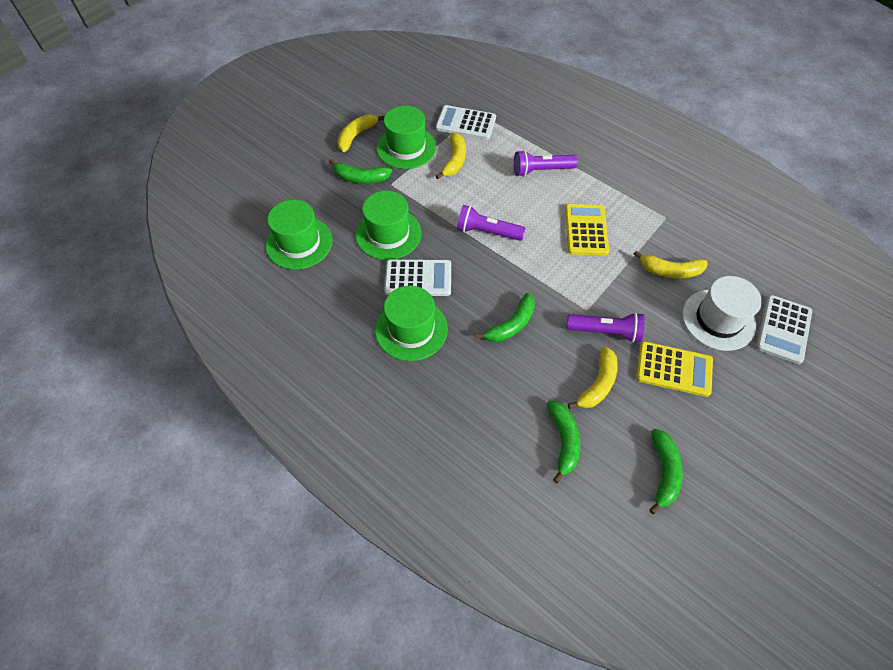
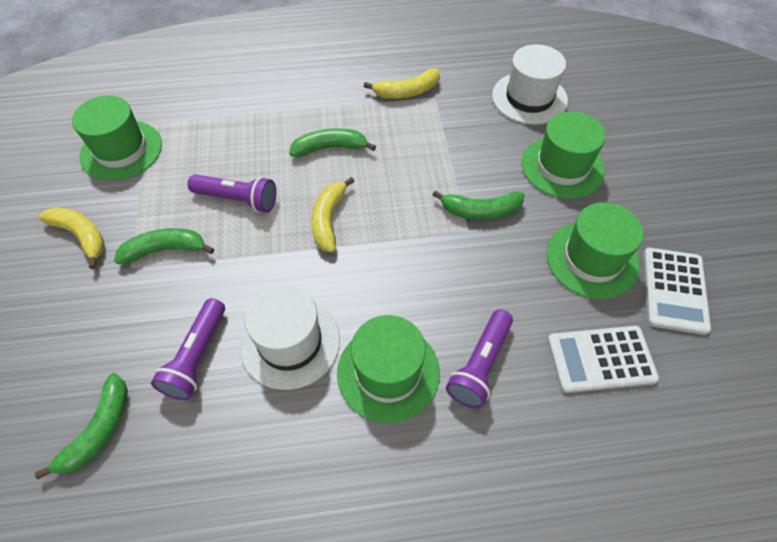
white calculator: [384,259,451,296] [436,105,496,140] [756,295,812,364] = 3 -> [547,326,659,393] [643,248,711,335] = 2
white hat: [682,276,762,351] = 1 -> [240,285,340,390] [492,44,568,125] = 2
yellow banana: [337,115,385,152] [436,133,466,179] [568,346,618,409] [634,250,708,278] = 4 -> [38,207,105,269] [311,177,354,252] [364,69,440,99] = 3
yellow calculator: [565,204,609,256] [636,341,713,397] = 2 -> none = 0

